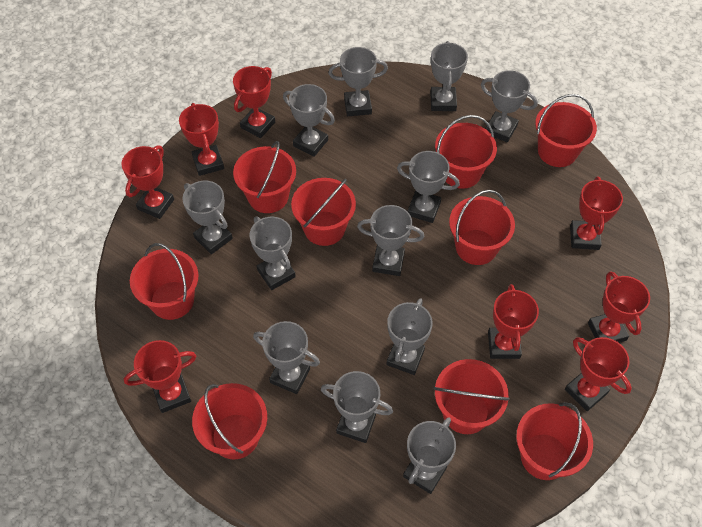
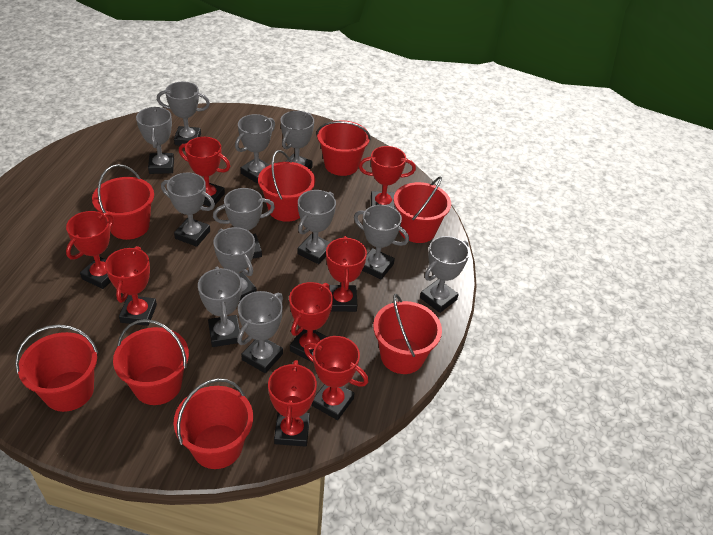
red bucket: [130,243,199,320] [192,383,267,459] [233,141,296,213] [291,178,356,246] [433,359,510,434] [435,115,497,189] [449,190,515,265] [516,402,593,480] [535,94,597,167] = 9 -> [15,325,98,412] [92,164,154,240] [113,319,189,405] [174,378,253,469] [258,150,315,222] [316,120,371,176] [373,294,442,374] [394,176,451,243] = 8

